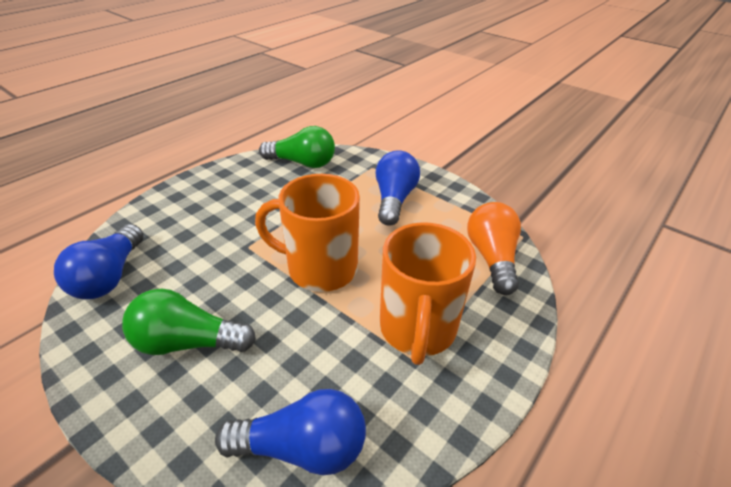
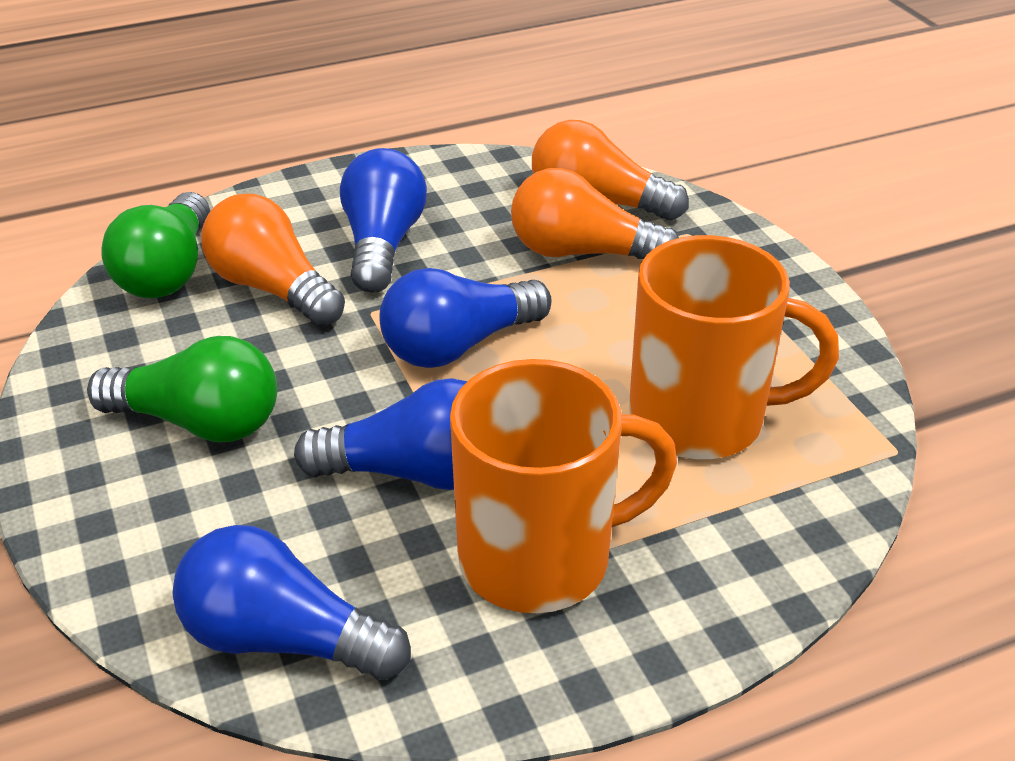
blue light bulb: [54,224,143,299] [215,389,366,475] [376,150,420,225] = 3 -> [173,525,411,680] [294,378,467,490] [340,148,427,293] [379,268,552,368] = 4
orange light bulb: [467,202,521,295] = 1 -> [201,193,345,326] [511,168,679,259] [532,120,689,220] = 3

